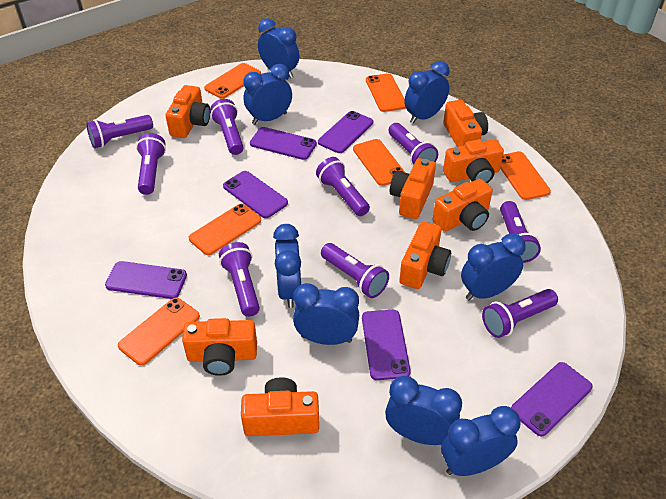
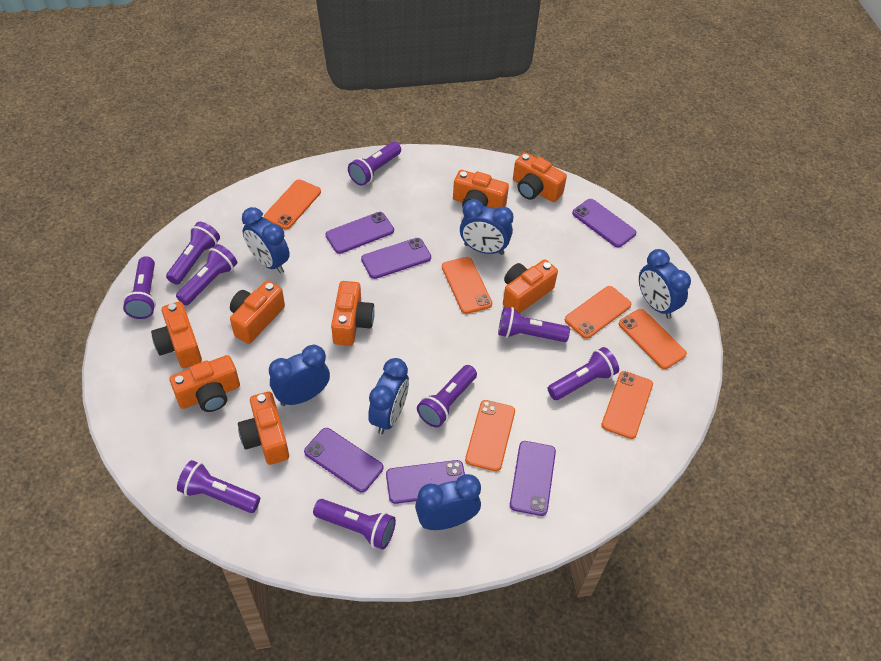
blue clock: [243,64,292,125] [258,18,299,79] [273,224,301,308] [293,283,359,345] [385,376,462,445] [405,61,450,124] [441,406,521,476] [461,233,526,300] = 8 -> [242,207,290,274] [269,345,330,406] [368,358,409,434] [415,474,481,530] [460,199,514,255] [639,249,691,319] = 6

